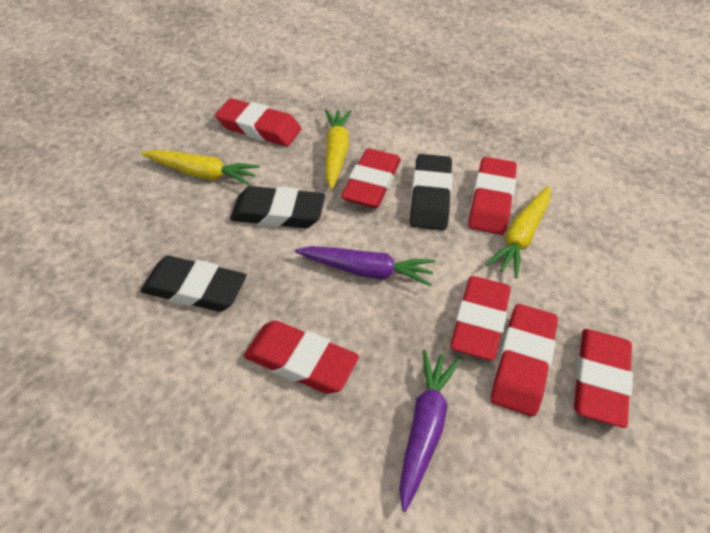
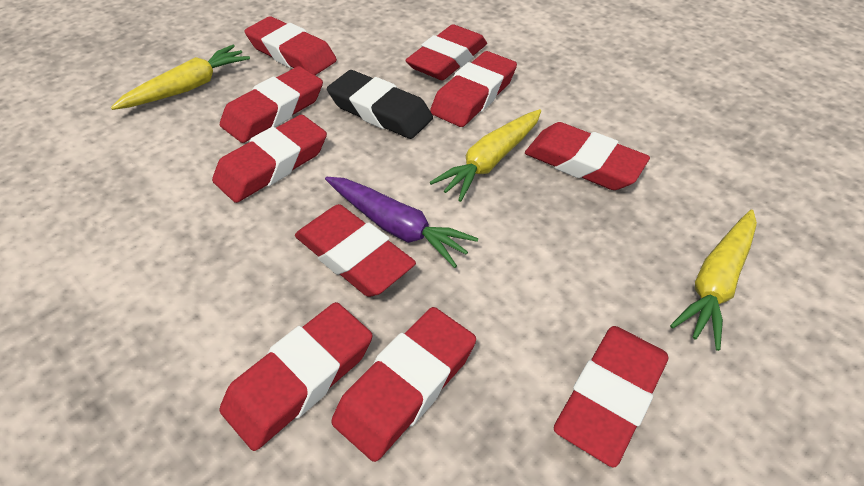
black eraser: [141,256,246,312] [230,186,325,228] [410,154,453,230] = 3 -> [327,70,433,139] = 1
purple carrot: [295,246,435,287] [399,350,460,512] = 2 -> [325,177,478,268] = 1
red eraser: [215,98,301,146] [243,320,359,394] [341,148,401,208] [450,276,511,361] [468,157,517,235] [491,304,558,416] [574,329,633,428] = 7 -> [212,115,327,203] [219,302,373,451] [220,66,323,143] [245,16,337,75] [295,204,416,297] [331,307,476,462] [405,24,487,80] [430,51,517,127] [525,122,650,190] [554,326,668,468] = 10

